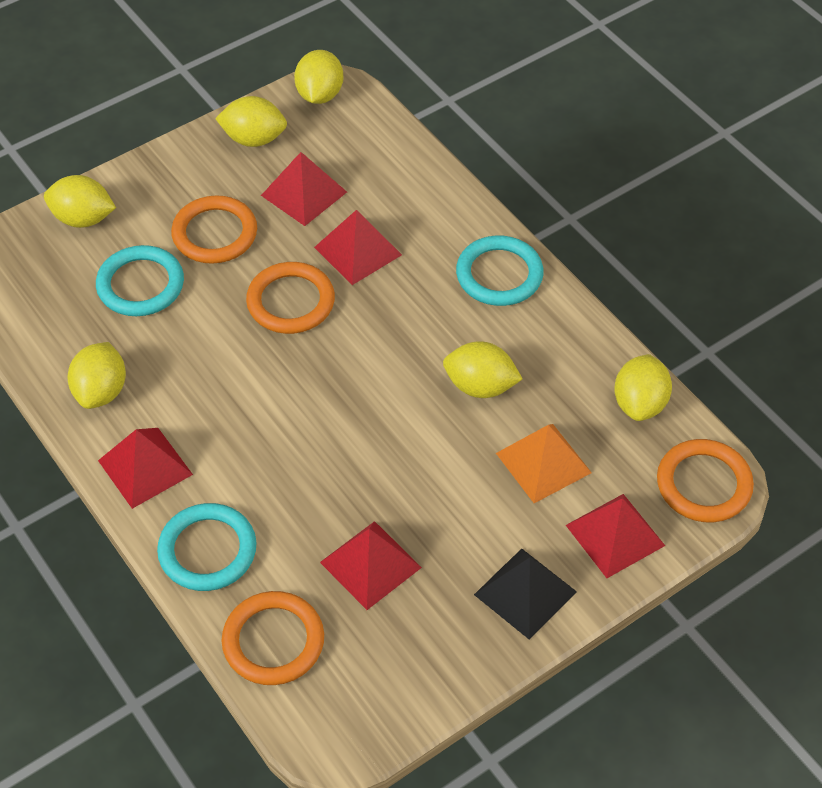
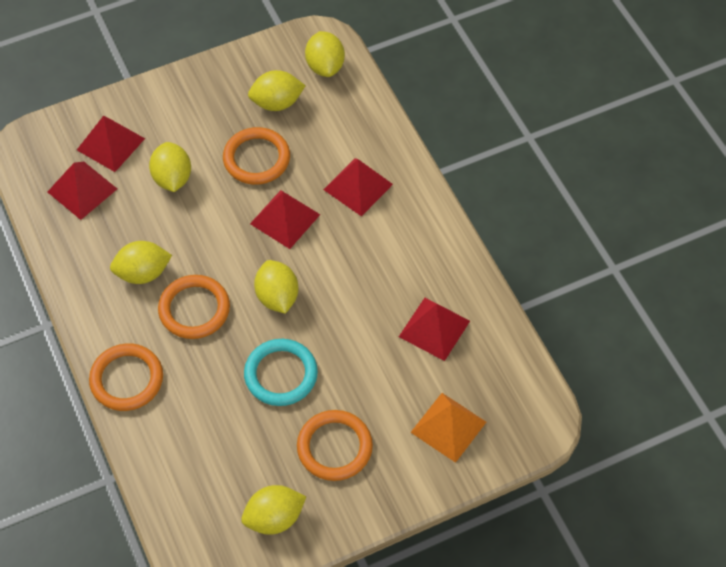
black pyramid: [474,549,577,640] = 1 -> none = 0
turquoise ring: [96,245,184,316] [157,503,257,591] [456,235,544,306] = 3 -> [244,339,318,406] = 1

